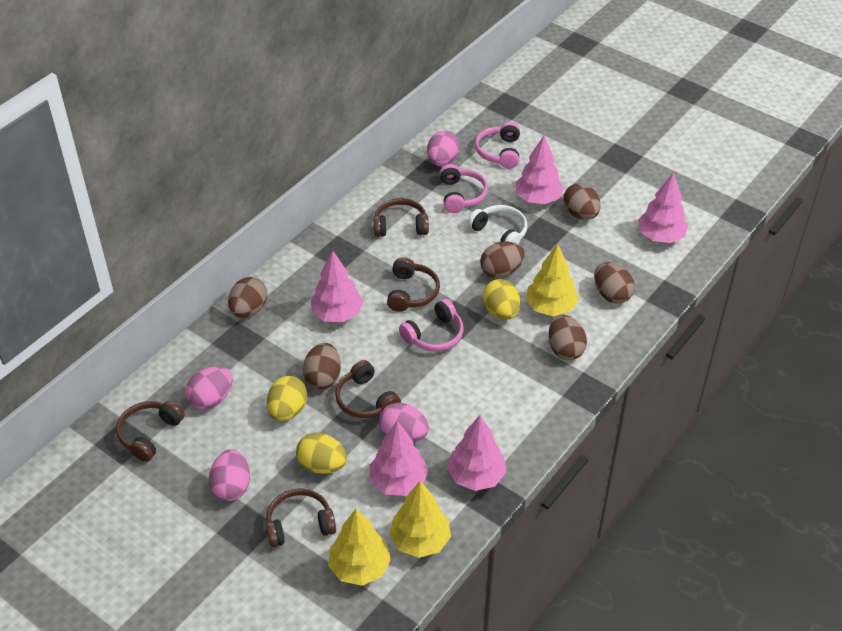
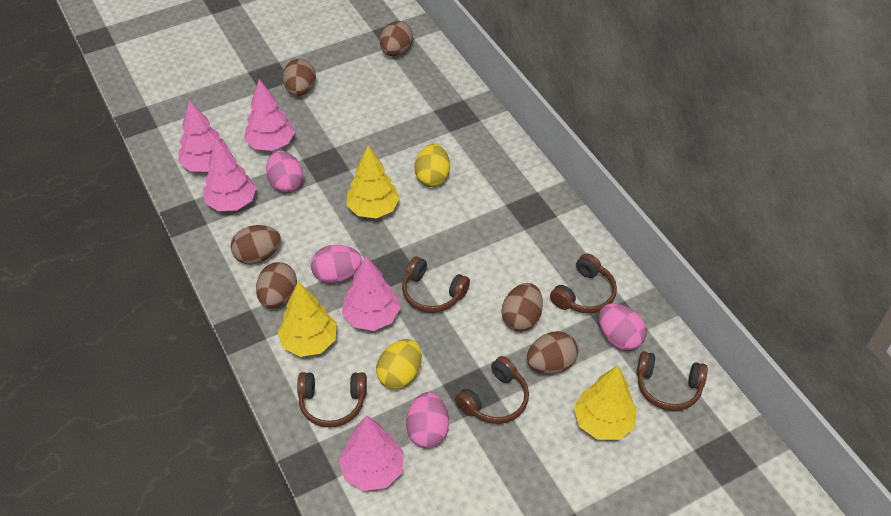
pink headphones: [399,299,464,351] [440,164,488,213] [475,122,520,169] = 3 -> none = 0
white headphones: [468,205,527,244] = 1 -> none = 0
yellow egg: [267,376,307,421] [296,433,347,474] [483,279,520,320] = 3 -> [376,339,422,389] [415,144,450,187] = 2

